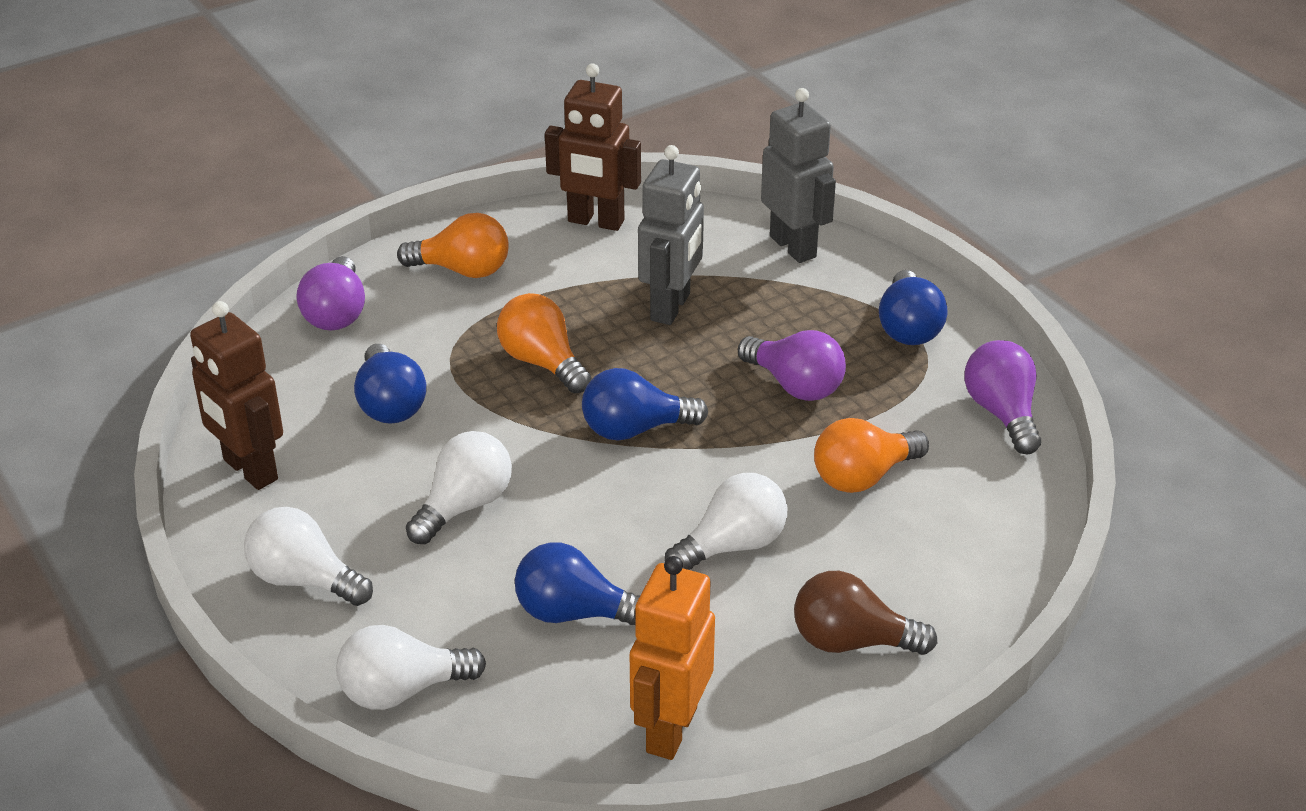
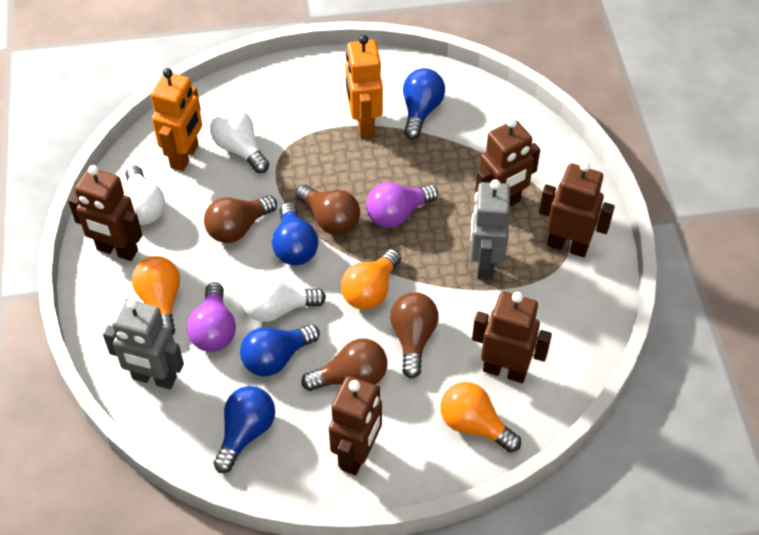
brown light bulb: [794,571,937,655] = 1 -> [204,195,277,243] [295,185,360,235] [301,339,388,391] [390,292,439,379] = 4
brown robot: [190,301,283,490] [545,63,641,231] = 2 -> [68,165,142,261] [329,376,382,475] [472,292,552,383] [475,118,540,206] [539,161,615,257] = 5
orange robot: [630,556,715,760] = 1 -> [151,68,202,171] [346,35,383,138] = 2
purple light bulb: [296,256,365,331] [738,330,846,401] [964,340,1041,454] = 3 -> [187,282,236,352] [366,182,438,228] = 2
white light bulb: [244,507,373,606] [336,625,486,710] [406,431,512,544] [665,473,788,570] = 4 -> [123,165,165,225] [210,107,269,173] [241,274,326,322] = 3

